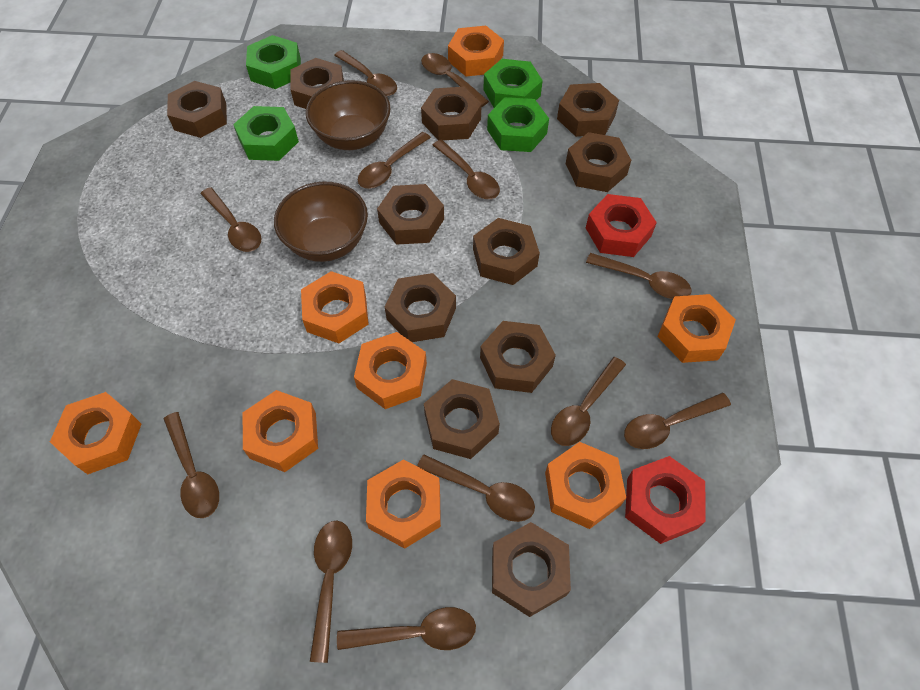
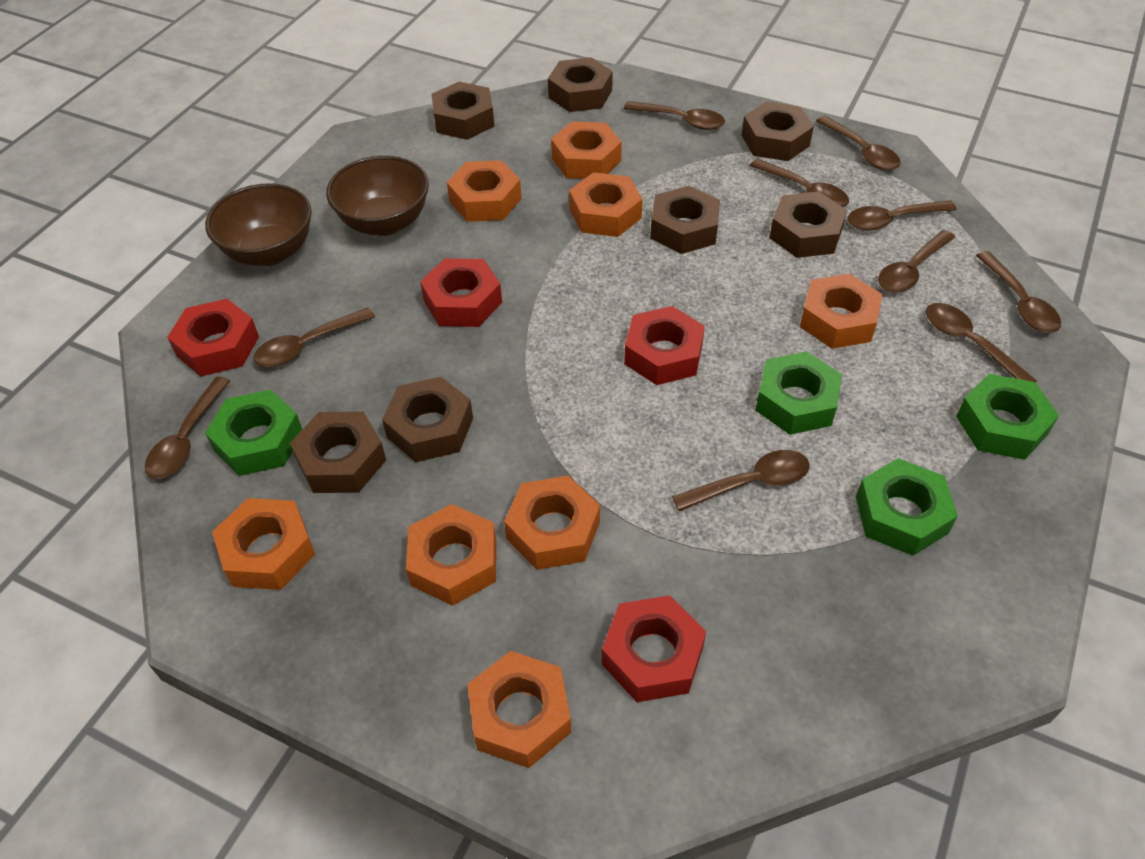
brown nut: [167,81,227,138] [290,58,344,109] [377,184,444,245] [385,273,456,342] [421,87,482,140] [424,379,500,459] [473,218,540,285] [480,321,556,393] [492,522,571,617] [557,83,619,137] [566,132,631,192] = 11 -> [290,411,386,493] [382,377,473,462] [432,82,494,140] [548,57,613,112] [650,186,720,254] [742,101,814,161] [769,191,847,258] = 7
brown spoon: [164,412,219,518] [201,187,262,252] [310,520,352,663] [334,50,397,96] [337,607,476,650] [358,132,431,188] [417,454,535,522] [421,53,489,107] [433,140,500,199] [551,357,626,446] [586,253,692,299] [624,393,731,449] = 12 -> [145,377,230,479] [253,308,375,367] [624,101,725,130] [672,450,810,511] [750,158,849,207] [816,116,901,170] [847,200,956,231] [878,230,955,293] [926,303,1037,383] [976,251,1061,333] = 10
red nut: [586,194,657,257] [625,456,706,544] = 2 -> [167,299,259,377] [420,258,502,327] [602,595,706,702] [624,306,705,385] = 4

